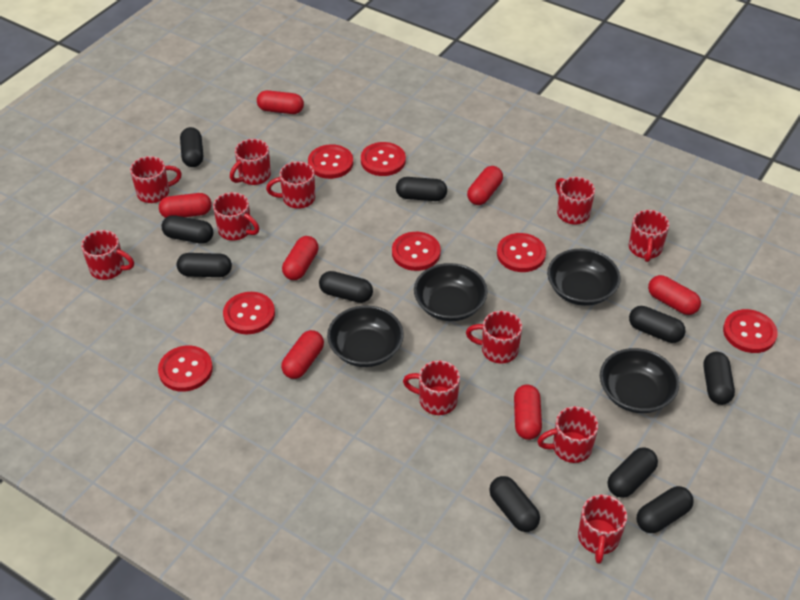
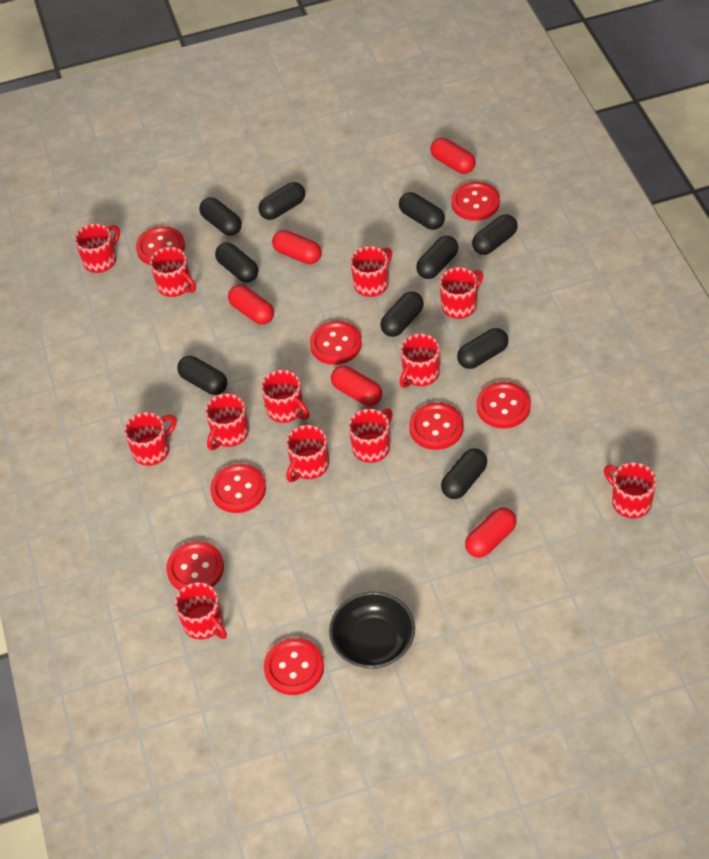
black bowl: [327,305,404,367] [414,263,488,321] [547,249,621,306] [600,348,679,413] = 4 -> [329,592,415,669] = 1
red button: [158,345,213,392] [223,292,275,334] [308,144,353,179] [361,142,406,176] [392,232,441,271] [497,233,546,272] [723,309,778,353] = 7 -> [136,226,185,265] [166,541,224,591] [210,464,266,513] [264,638,324,695] [310,321,362,365] [409,402,464,450] [451,182,500,221] [476,382,531,429] = 8
red capsule: [159,193,212,218] [257,90,304,114] [281,330,324,379] [282,236,319,280] [467,166,503,205] [514,384,542,440] [648,275,701,315] = 7 -> [228,285,274,325] [272,230,322,264] [331,366,382,406] [430,138,476,174] [465,507,517,558] = 5
red mug: [81,230,134,280] [130,156,182,203] [213,192,259,240] [230,139,271,185] [266,161,315,209] [403,360,460,415] [466,311,522,364] [537,406,598,463] [556,177,595,224] [578,495,627,564] [629,210,670,262] = 11 -> [75,224,120,273] [124,412,177,466] [150,247,196,297] [175,582,227,639] [205,393,249,450] [261,370,310,423] [286,425,329,482] [348,408,393,463] [350,246,392,297] [399,334,440,388] [440,267,483,319] [604,462,657,518] = 12

